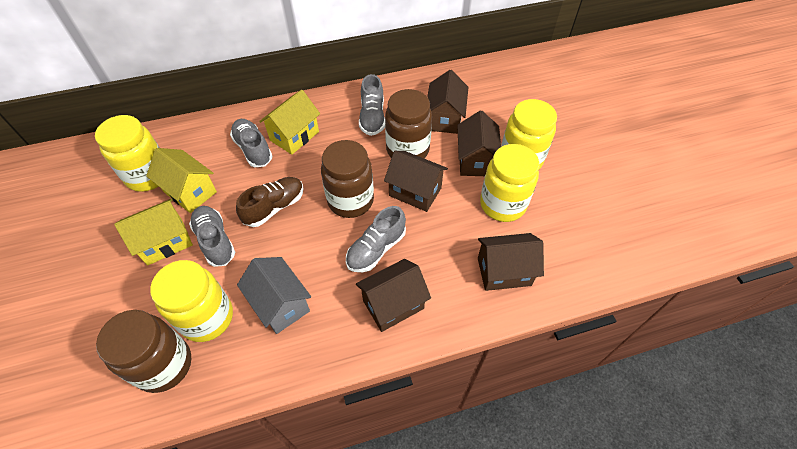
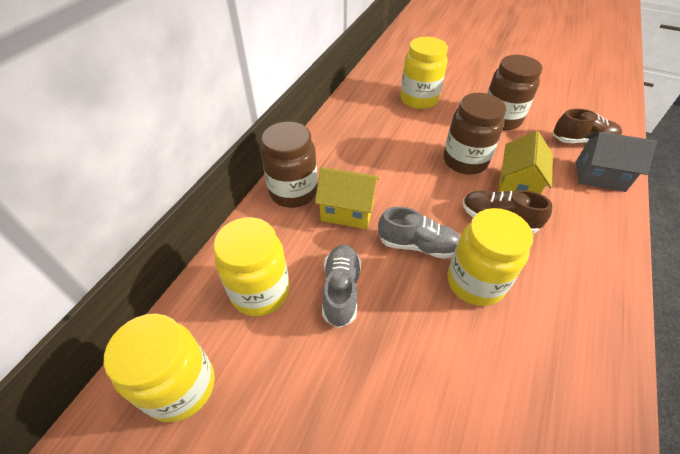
brown house: [356,259,431,332] [384,151,448,212] [427,70,468,134] [457,110,501,176] [478,233,544,291] = 5 -> none = 0
brown shoe: [236,177,304,227] = 1 -> [463,190,552,233] [553,109,622,143] = 2
grey shoe: [189,206,235,267] [230,119,272,167] [346,206,406,272] [359,74,385,136] = 4 -> [322,245,361,328] [378,207,461,259] = 2
yellow house: [114,199,193,266] [146,148,217,213] [259,90,320,155] = 3 -> [315,167,380,229] [498,131,553,194] = 2

